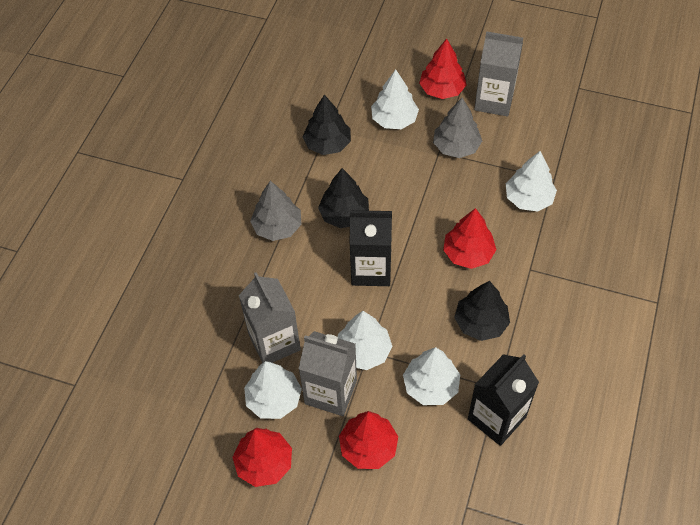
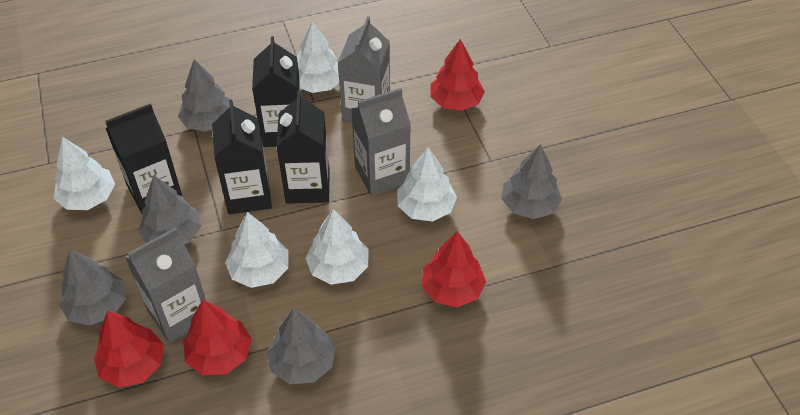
black carton: [350,210,392,286] [468,354,539,446] = 2 -> [105,103,182,213] [212,100,272,214] [252,36,302,147] [276,91,330,204] = 4
black tree: [302,94,351,155] [318,168,369,228] [454,281,510,341] = 3 -> none = 0
grey tree: [250,181,302,241] [433,98,482,158] = 2 -> [59,249,126,326] [138,175,201,244] [178,59,232,132] [267,308,336,384] [501,144,562,219] = 5

